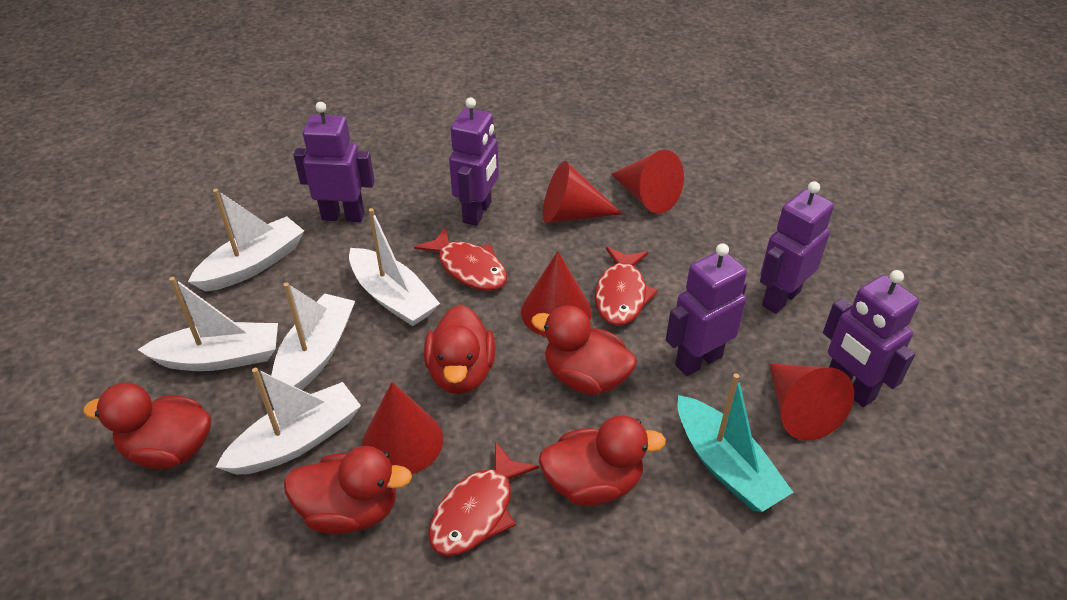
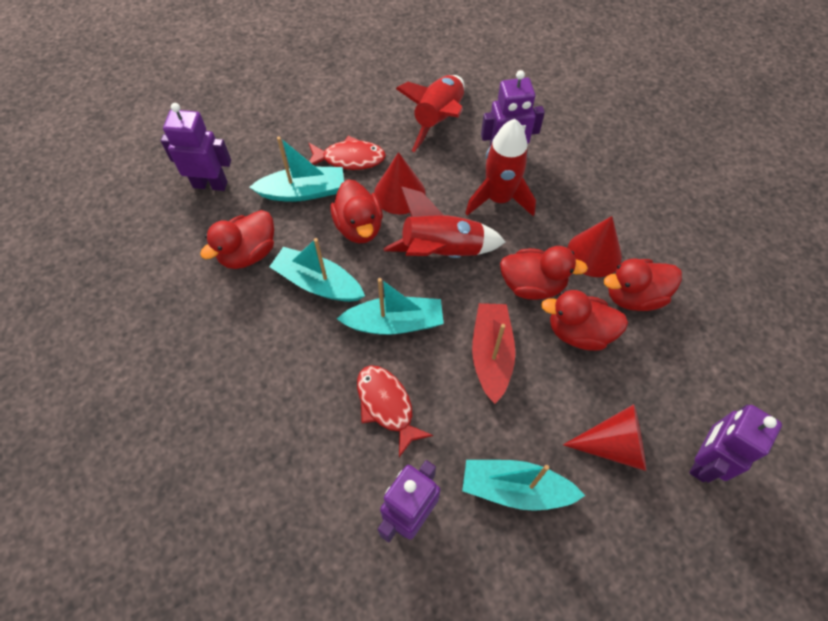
purple robot: [293,102,375,222] [449,97,499,226] [666,243,747,376] [760,181,834,314] [823,270,919,407] = 5 -> [161,103,231,191] [378,460,440,542] [481,70,545,146] [689,405,782,483] = 4
red boat: none = 0 -> [472,303,515,404] = 1
red cone: [362,382,443,474] [521,251,592,337] [543,161,623,223] [611,150,684,214] [769,363,854,441] = 5 -> [374,152,426,214] [563,404,646,471] [568,216,622,277] = 3
red fish: [414,227,507,291] [428,442,539,556] [595,247,658,326] = 3 -> [308,136,386,170] [357,365,433,457] = 2
red rocket: none = 0 -> [384,186,505,258] [396,75,464,152] [465,119,536,216] = 3
turquoise boat: [678,373,793,512] = 1 -> [249,137,344,202] [269,238,365,302] [337,278,444,335] [462,460,585,511] = 4
white boat: [137,277,278,371] [188,189,304,292] [216,368,361,475] [271,282,355,390] [349,208,440,326] = 5 -> none = 0

